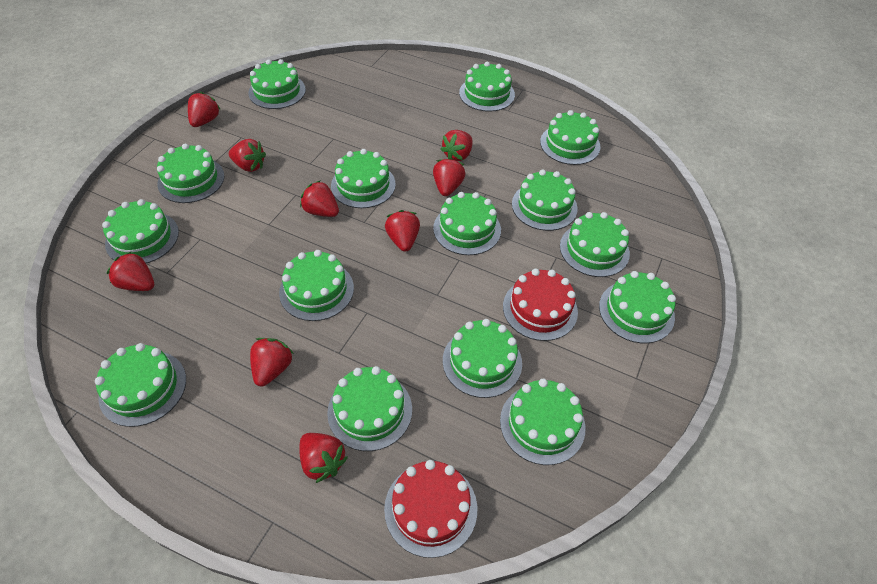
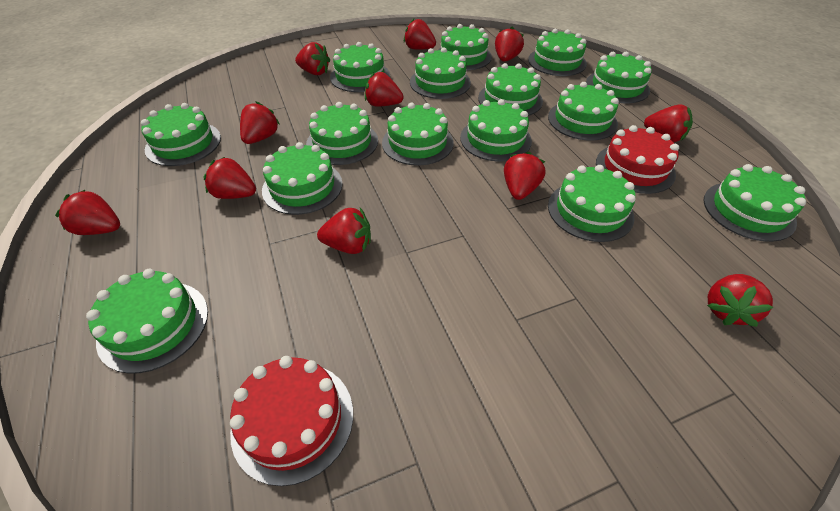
red strawberry: [106,251,154,291] [188,92,221,127] [229,139,266,172] [250,338,294,387] [299,433,348,483] [300,180,339,217] [385,210,420,252] [433,158,465,196] [441,130,473,161] = 9 -> [55,190,120,235] [203,157,256,199] [240,101,280,144] [295,42,330,75] [317,208,371,254] [365,72,404,107] [404,19,436,50] [495,27,524,62] [504,152,545,200] [644,105,693,142] [707,274,773,327] = 11

